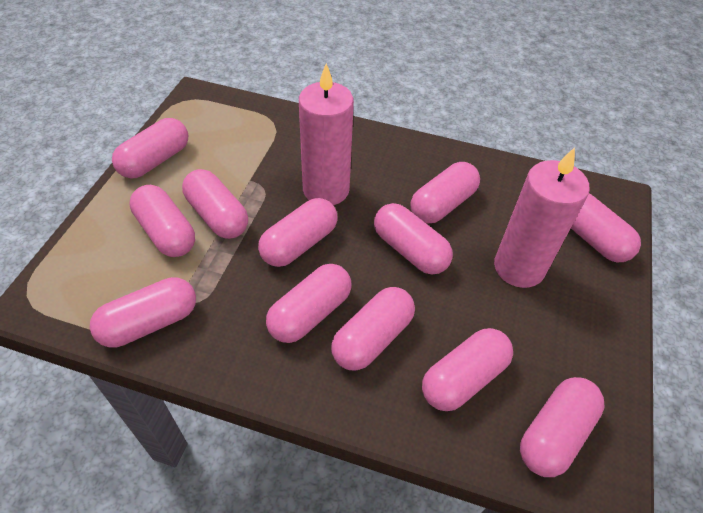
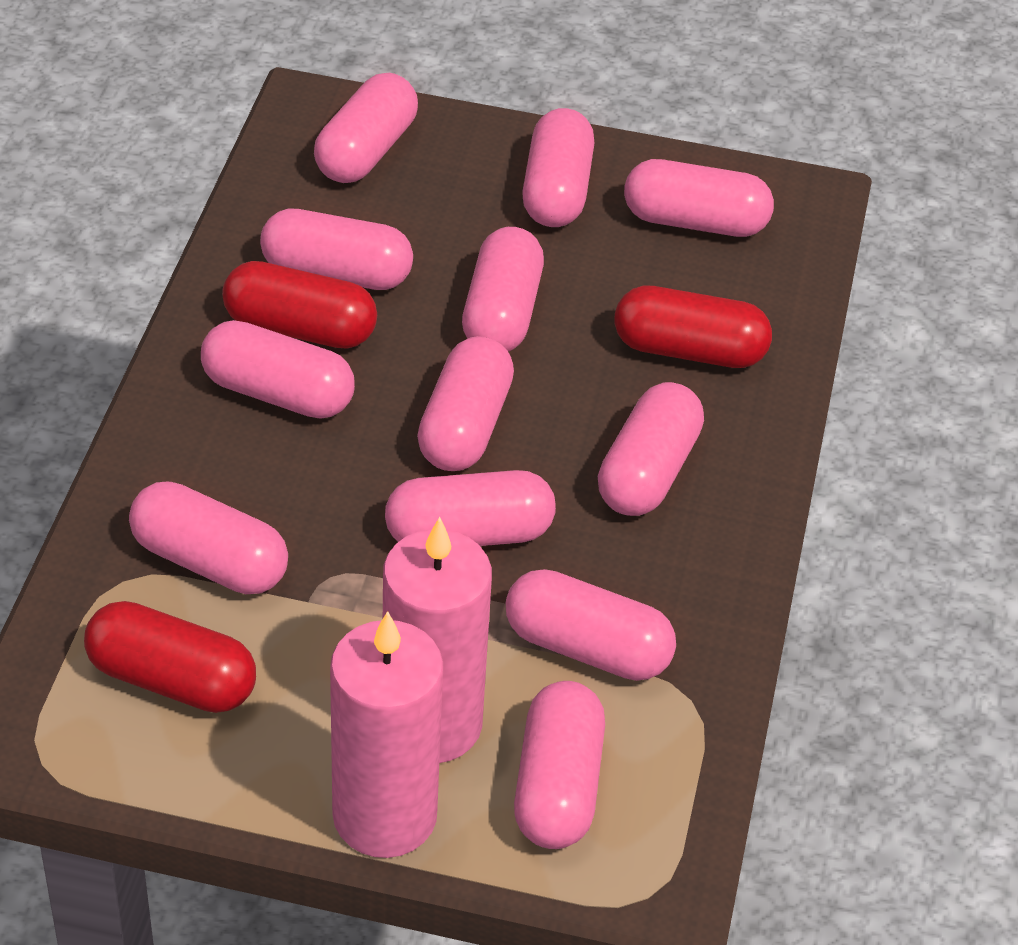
red capsule: none = 0 -> [84,601,256,713] [222,261,377,349] [614,286,772,368] = 3

